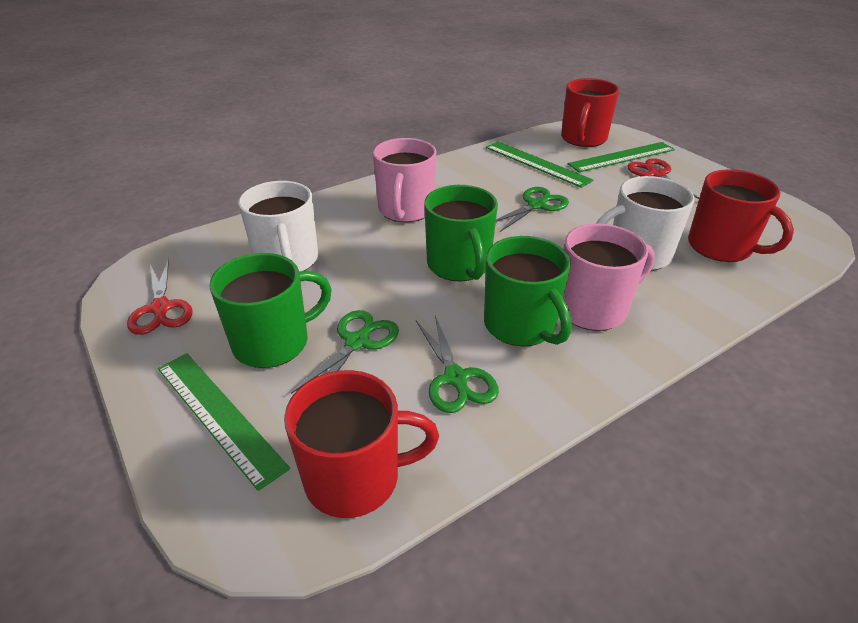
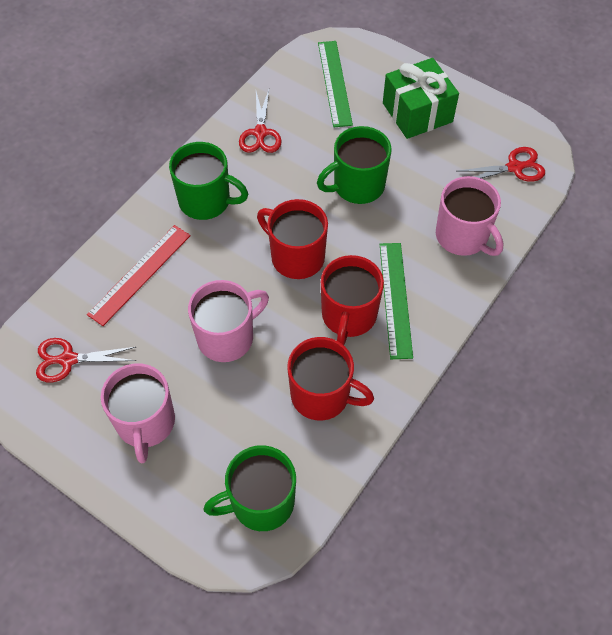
green gift: none = 0 -> [383,58,459,139] = 1
green ruler: [158,353,290,491] [486,141,593,188] [568,142,675,172] = 3 -> [318,41,353,127] [380,243,413,359] = 2
green scissors: [291,310,399,394] [416,316,499,413] [496,187,569,232] = 3 -> none = 0
pink mug: [373,138,436,222] [563,223,655,331] = 2 -> [101,363,175,463] [188,280,269,362] [436,176,503,256] = 3
red ruler: none = 0 -> [87,225,191,326] = 1
red scissors: [127,258,193,335] [627,158,699,199] = 2 -> [36,338,136,382] [239,90,282,153] [456,147,545,182] = 3
white mug: [238,181,318,272] [596,176,695,270] = 2 -> none = 0

